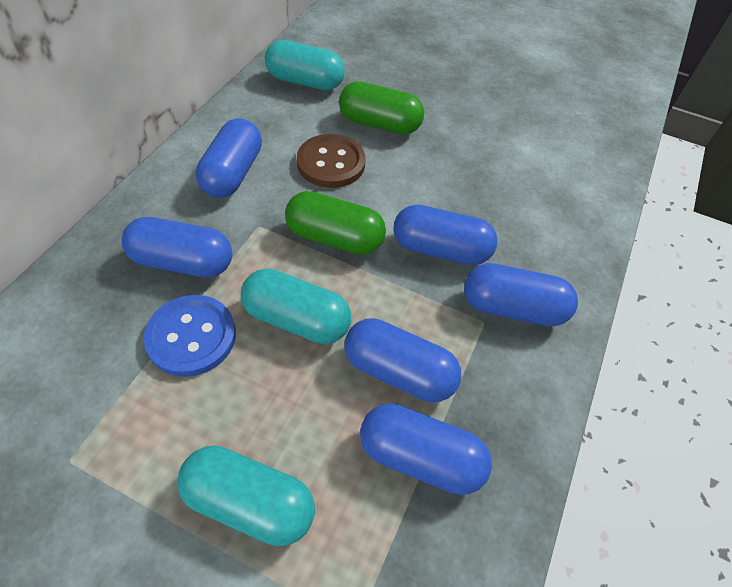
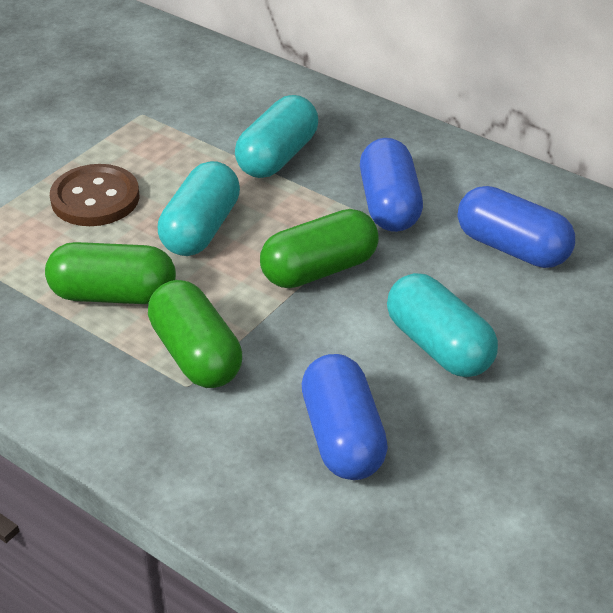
blue button: [144,295,236,377] = 1 -> none = 0
blue capsule: [122,217,232,278] [196,118,262,198] [345,318,462,402] [360,403,492,495] [393,205,498,265] [464,263,578,326] = 6 -> [302,354,388,480] [360,138,423,232] [458,186,575,268] = 3
green capsule: [285,191,386,255] [339,81,424,135] = 2 -> [45,242,176,304] [148,280,242,388] [260,209,379,288] = 3

